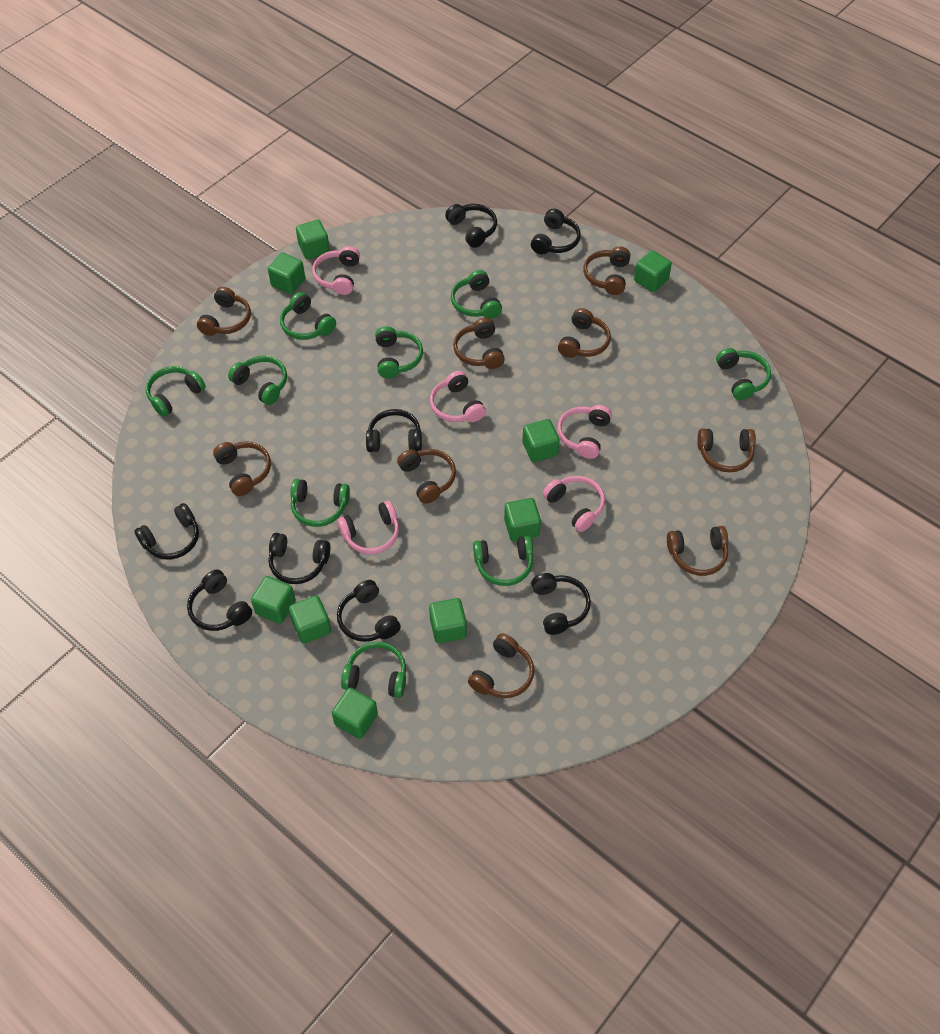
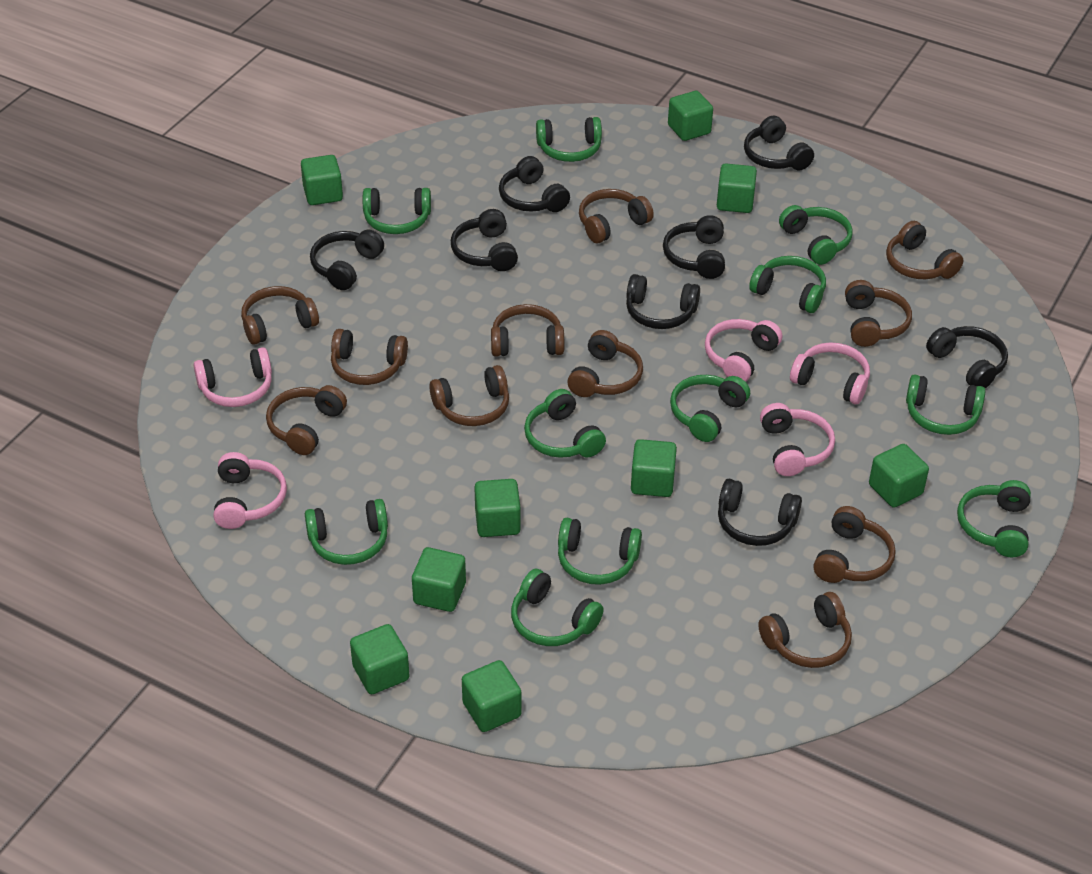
brown headphones: [197,287,251,336] [213,441,271,496] [397,449,456,504] [453,318,505,369] [468,633,534,698] [558,308,611,358] [583,247,631,295] [667,526,728,576] [697,429,756,472] = 9 -> [241,286,319,345] [266,385,347,455] [331,329,408,385] [429,365,509,426] [491,304,564,356] [567,330,643,397] [579,189,654,243] [758,592,852,668] [814,506,896,583] [845,280,912,347] [886,221,963,279] = 11
green headphones: [146,366,206,417] [228,356,287,405] [280,292,336,340] [290,479,350,527] [341,642,406,698] [375,326,423,378] [451,270,502,319] [473,536,533,586] [716,348,771,400] = 9 -> [305,499,388,565] [363,188,431,234] [511,569,604,646] [524,389,606,458] [536,117,602,162] [558,518,642,585] [670,375,750,442] [749,256,826,313] [779,205,853,265] [906,374,986,435] [957,480,1031,557] = 11

